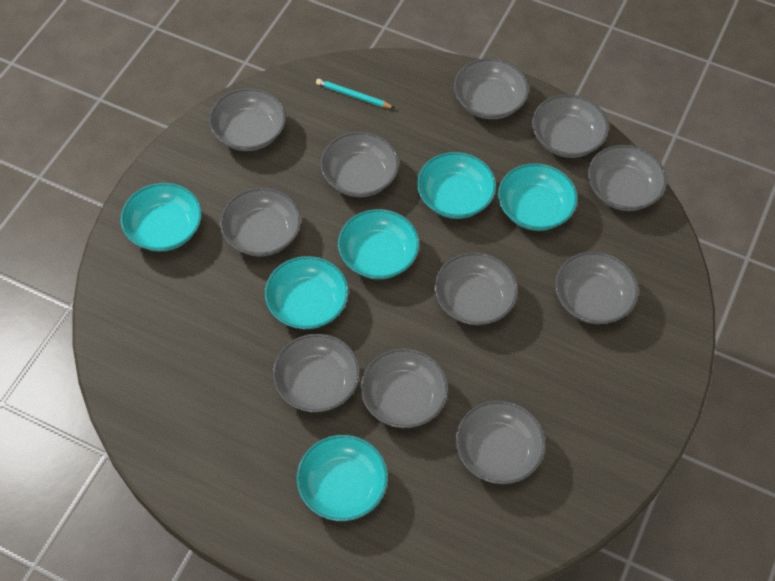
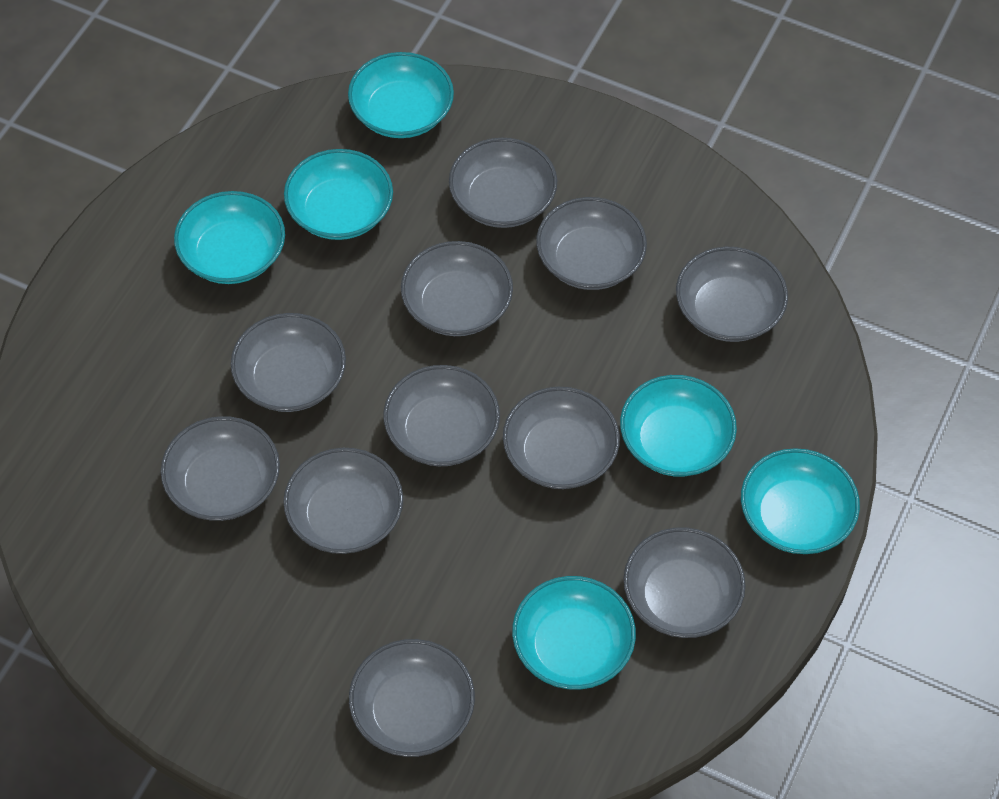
turquoise pencil: [316,79,394,108] = 1 -> none = 0

